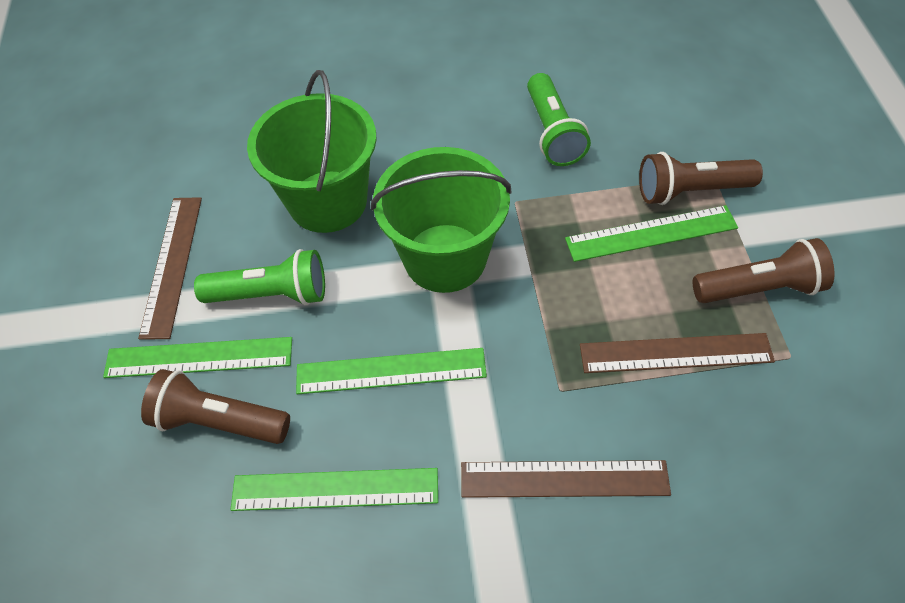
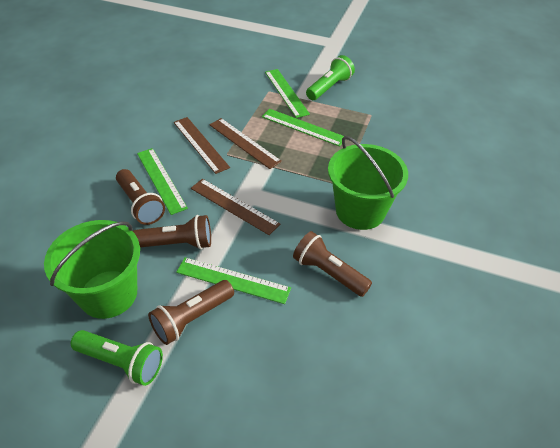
brown flashlight: [141,369,290,444] [639,152,763,205] [693,238,834,303] = 3 -> [116,169,165,225] [133,215,211,249] [148,280,234,345] [293,231,372,297] = 4

